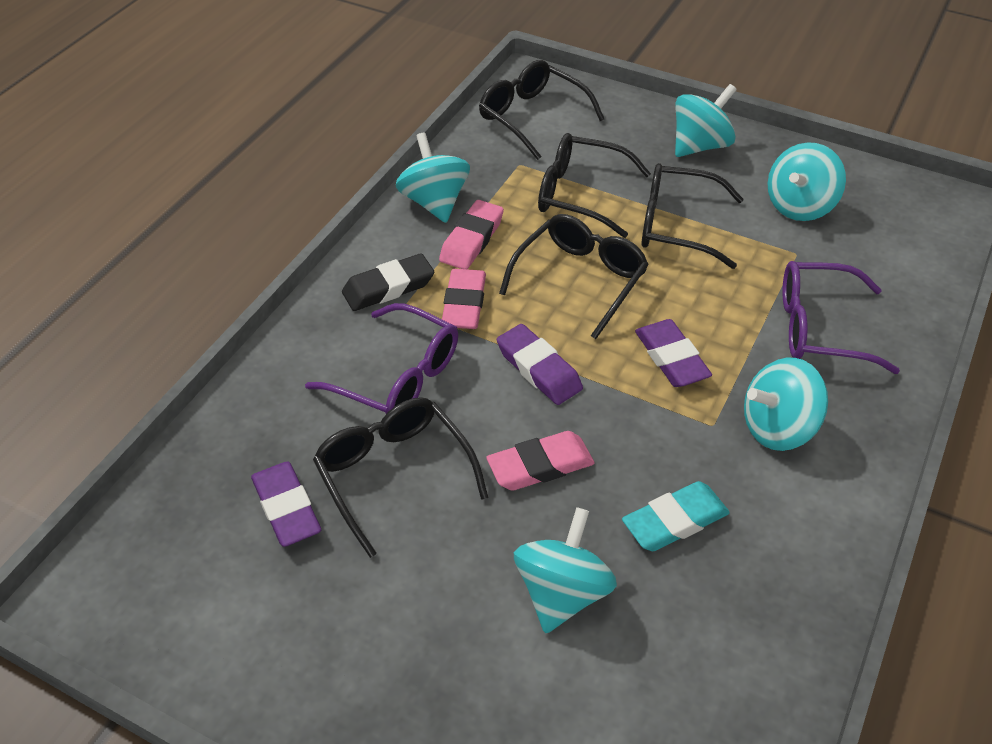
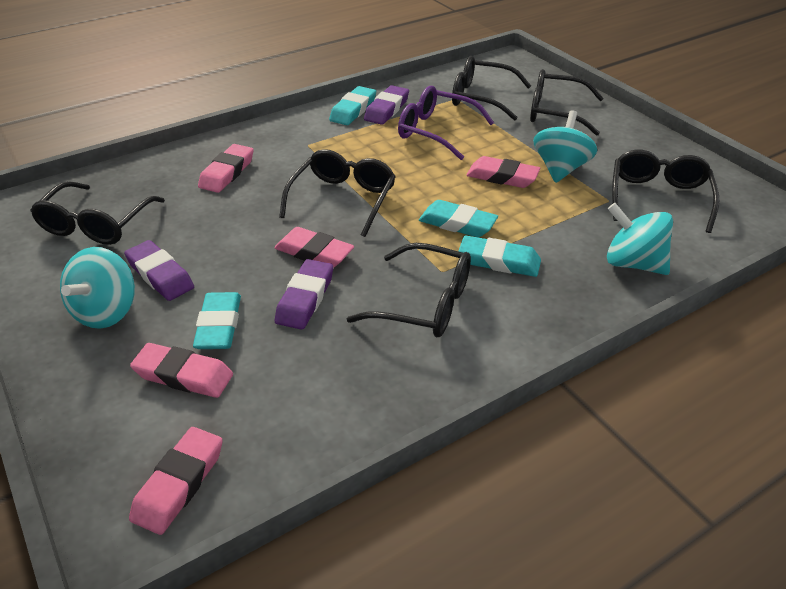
black eraser: [342,253,434,311] = 1 -> none = 0
black glasses: [313,397,488,558] [479,60,604,160] [499,214,649,339] [538,133,651,238] [641,163,744,269] = 5 -> [30,181,165,245] [279,149,396,237] [347,243,471,337] [452,56,531,121] [530,69,604,136] [612,150,720,233] = 6
pink eraser: [439,200,504,269] [442,269,486,329] [486,431,594,491] = 3 -> [129,427,223,535] [130,343,233,398] [198,144,254,193] [275,227,354,268] [466,156,540,188] = 5
purple glasses: [305,303,458,414] [783,261,900,374] = 2 -> [398,86,494,160] = 1
turquoise eraser: [622,481,730,551] = 1 -> [193,292,241,349] [329,86,376,125] [419,200,498,237] [458,235,541,277] = 4
turquoise spinning top: [396,133,470,223] [514,507,617,634] [675,84,737,157] [744,358,828,451] [767,142,846,221] = 5 -> [60,247,135,329] [533,110,597,183] [607,203,673,275] = 3

